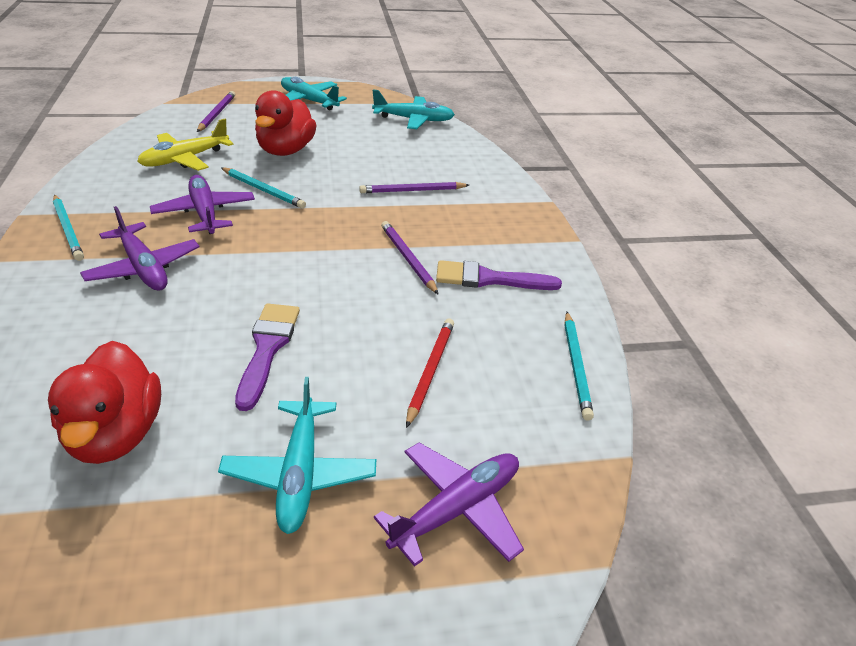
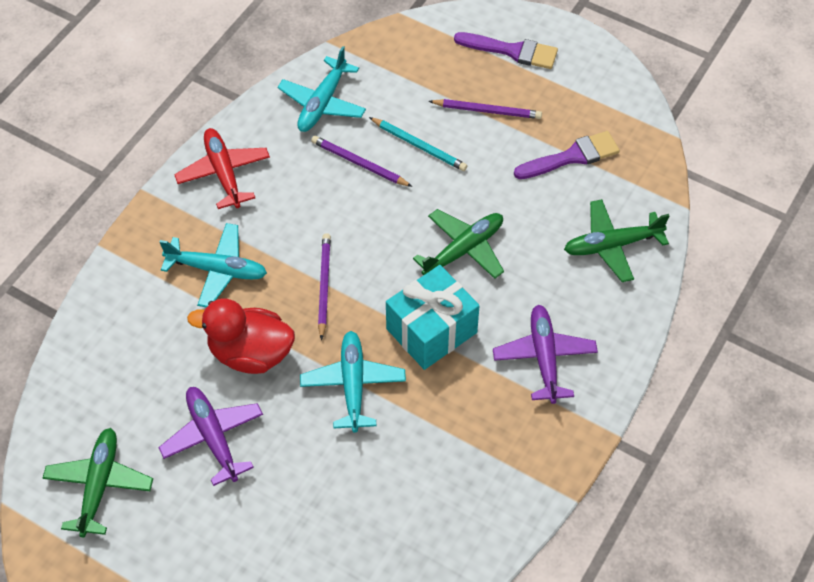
green plane: none = 0 -> [43,428,153,537] [413,209,504,279] [564,199,669,282] = 3
purple plane: [80,206,200,291] [150,175,255,234] [374,442,524,567] = 3 -> [158,387,263,486] [493,305,598,404] = 2
red duck: [48,341,161,464] [255,90,316,156] = 2 -> [187,299,295,374] = 1
red pencil: [406,319,454,428] = 1 -> none = 0
red plane: none = 0 -> [174,128,270,209] = 1
turquoise gift: none = 0 -> [386,265,480,370] = 1
turquoise pencil: [53,195,84,261] [221,167,306,209] [564,312,594,421] = 3 -> [369,117,467,171] = 1
yellow plane: [137,119,234,171] = 1 -> none = 0

